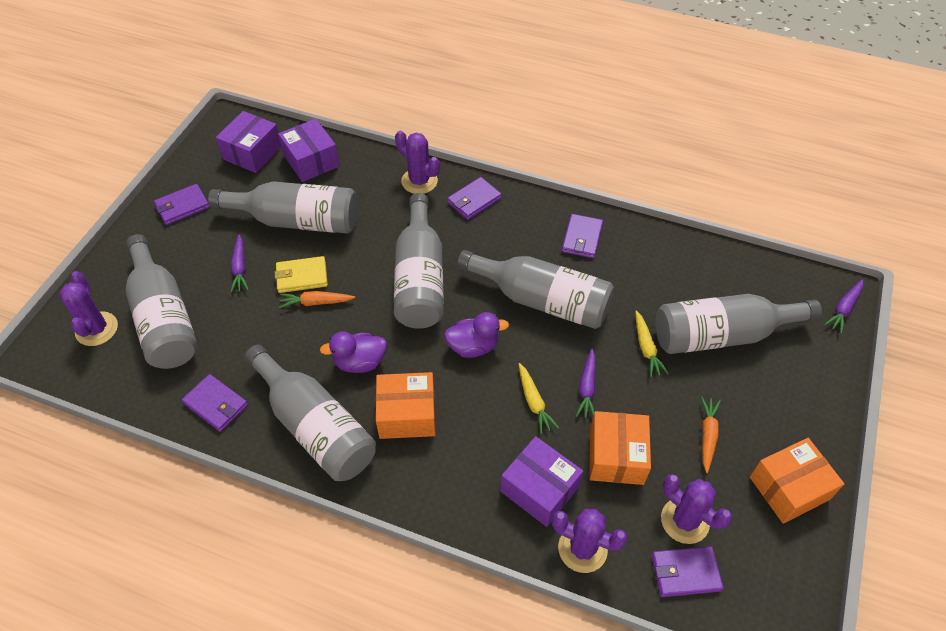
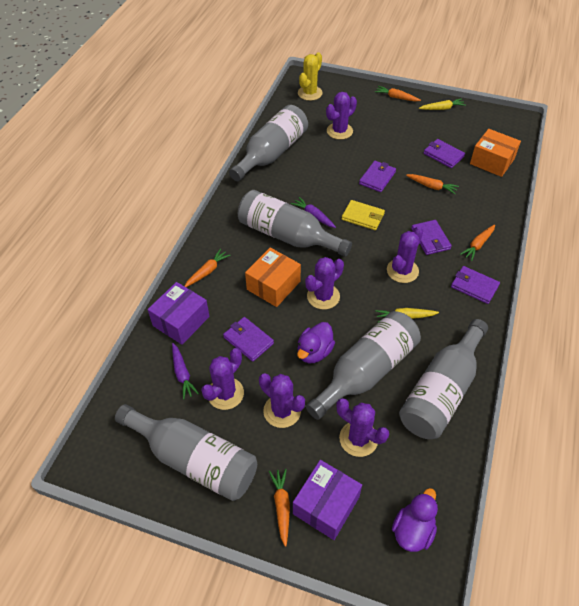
grey bottle: [125,234,198,369] [208,181,358,234] [244,345,376,481] [394,193,444,329] [457,250,614,329] [655,294,822,354] = 6 -> [115,404,257,501] [229,105,308,181] [238,190,352,257] [306,311,421,420] [399,319,488,439] = 5
orange box: [376,372,436,439] [590,411,651,485] [750,438,844,524] = 3 -> [245,248,301,307] [470,129,521,177] = 2
orange carrot: [279,291,355,308] [701,396,721,473] = 2 -> [185,248,231,287] [269,469,290,547] [375,86,421,102] [406,174,459,194] [460,224,495,261] = 5
purple box: [216,111,281,173] [278,119,340,182] [500,436,583,527] = 3 -> [148,282,210,345] [293,460,362,540] = 2
purple cactus: [59,271,118,346] [395,131,440,194] [552,509,628,573] [661,474,732,544] = 4 -> [201,348,244,410] [259,373,305,428] [305,257,344,310] [326,92,357,140] [336,398,389,457] [387,226,423,283] = 6
purple carrot: [231,235,249,293] [576,348,596,418] [824,279,863,334] = 3 -> [172,343,199,400] [291,197,336,228] = 2
yellow cactus: none = 0 -> [298,52,323,101] = 1

